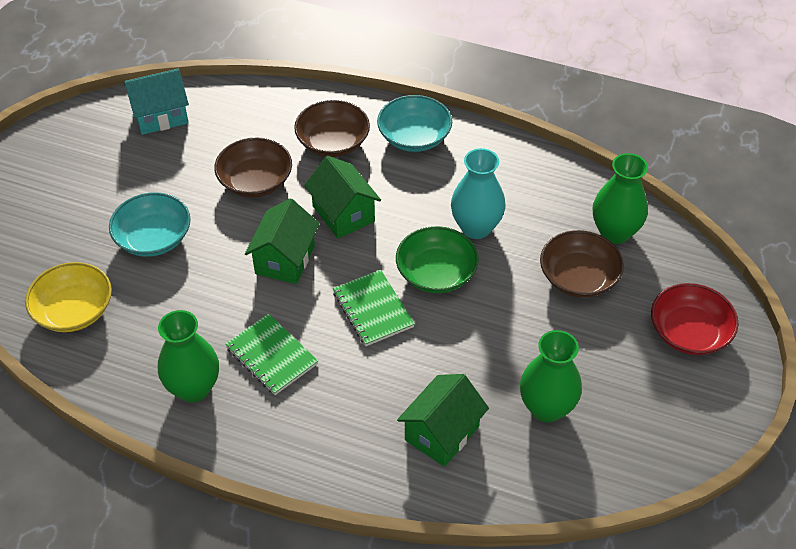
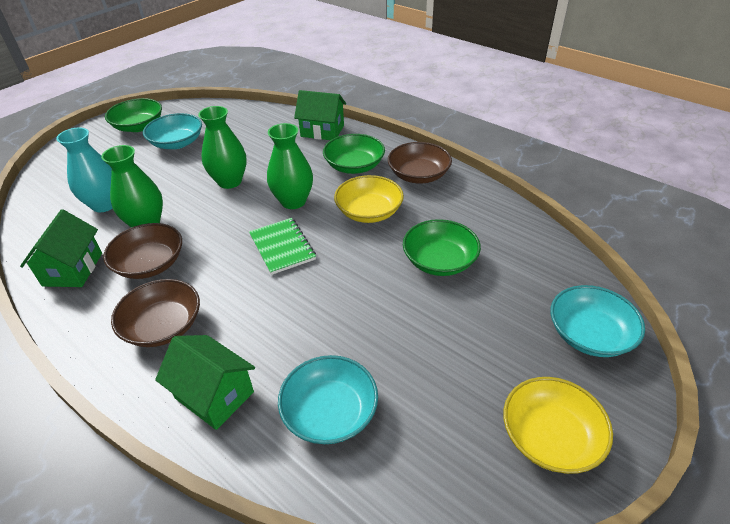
green bowl: [396,226,479,293] = 1 -> [105,98,162,132] [323,134,385,174] [403,219,481,276] = 3
green notebook: [225,314,318,395] [333,270,415,346] = 2 -> [249,218,316,275] = 1
red bowl: [651,283,739,355] = 1 -> none = 0
turquoise bowl: [109,192,191,257] [377,95,452,152] = 2 -> [143,113,202,149] [278,355,378,444] [550,285,645,357] = 3
turquoise house: [124,69,189,135] = 1 -> none = 0
yellow bowl: [25,262,112,332] = 1 -> [334,175,404,223] [503,377,613,474] = 2

